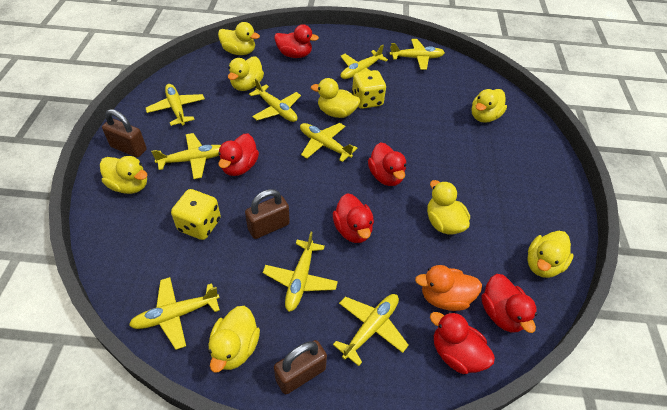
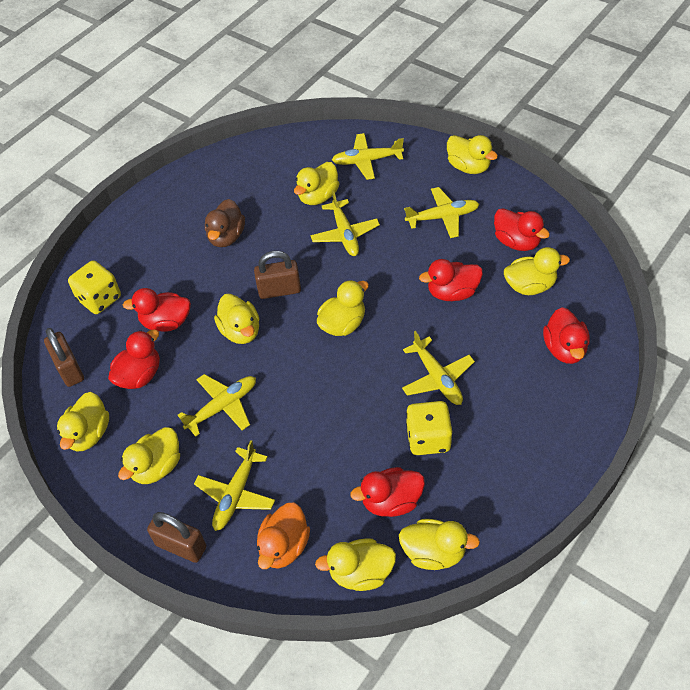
brown duck: none = 0 -> [205,199,245,247] = 1
yellow duck: [100,156,148,194] [209,306,260,373] [218,22,260,55] [228,56,264,91] [311,78,360,118] [427,180,470,235] [472,89,507,123] [527,231,574,278] = 8 -> [57,392,109,451] [118,427,180,484] [214,294,259,344] [294,162,339,205] [315,538,396,591] [317,280,369,336] [399,519,480,570] [447,135,498,174] [504,247,570,295] = 9
yellow plane: [129,277,220,350] [146,84,205,126] [151,133,221,179] [249,78,301,122] [263,232,338,312] [300,123,358,162] [333,294,409,366] [340,45,388,79] [390,39,445,70] = 9 -> [178,374,256,437] [194,440,275,531] [310,190,380,256] [332,133,404,180] [402,331,475,405] [404,187,479,238] = 6

